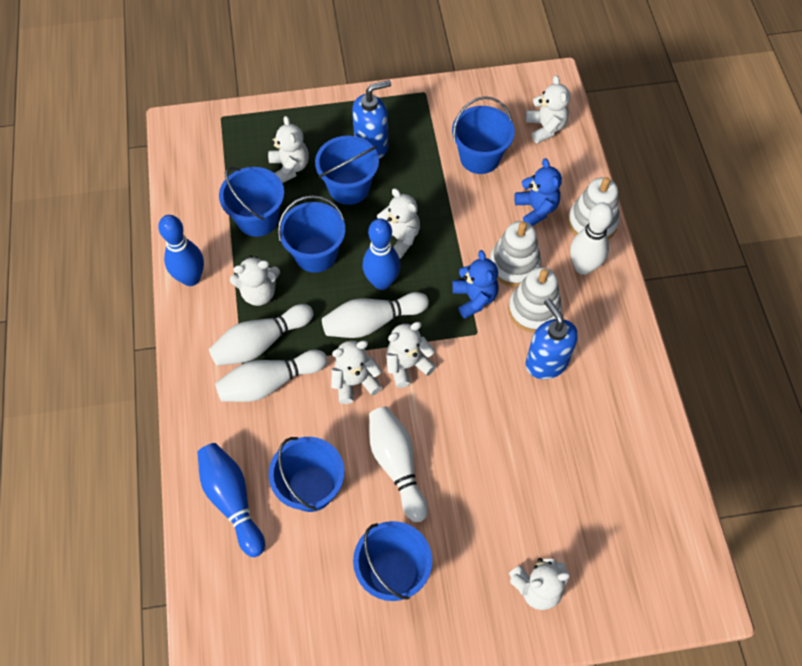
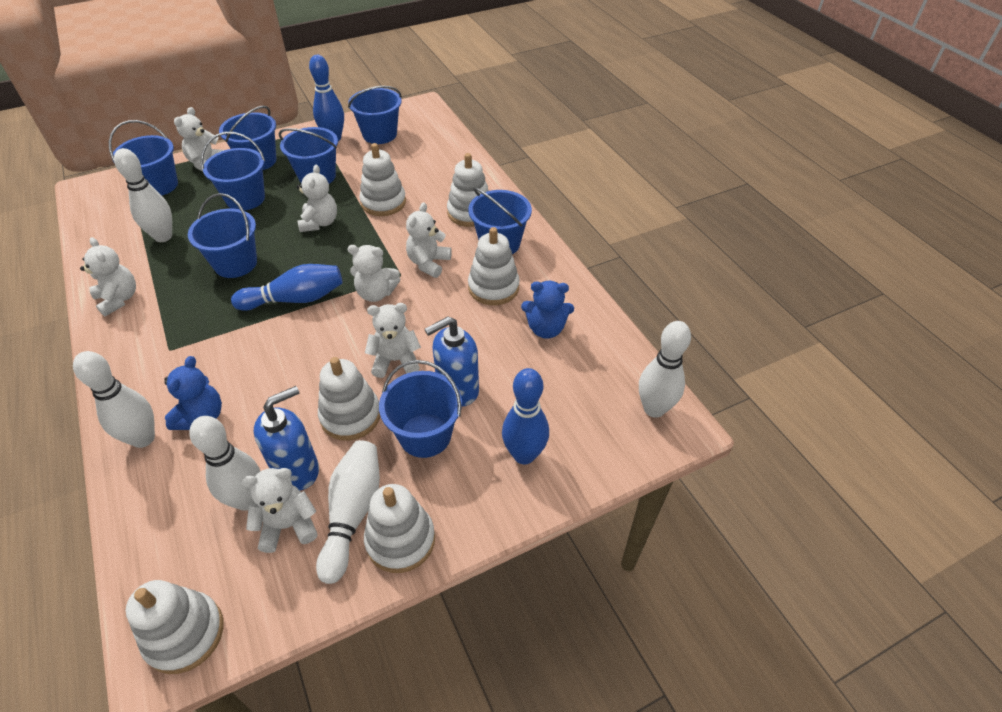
blue bucket: [219,167,284,237] [269,437,345,512] [278,195,345,273] [315,136,379,205] [353,521,432,601] [452,96,515,174] = 6 -> [109,120,178,195] [188,193,257,278] [201,132,265,211] [219,106,276,170] [279,127,338,184] [348,86,402,144] [379,360,462,458] [468,187,532,254] = 8
white stacking toy: [490,221,541,287] [508,267,562,333] [568,177,620,240] = 3 -> [126,580,224,674] [318,357,380,441] [359,143,406,216] [364,484,435,573] [447,153,489,227] [468,227,520,305] = 6

